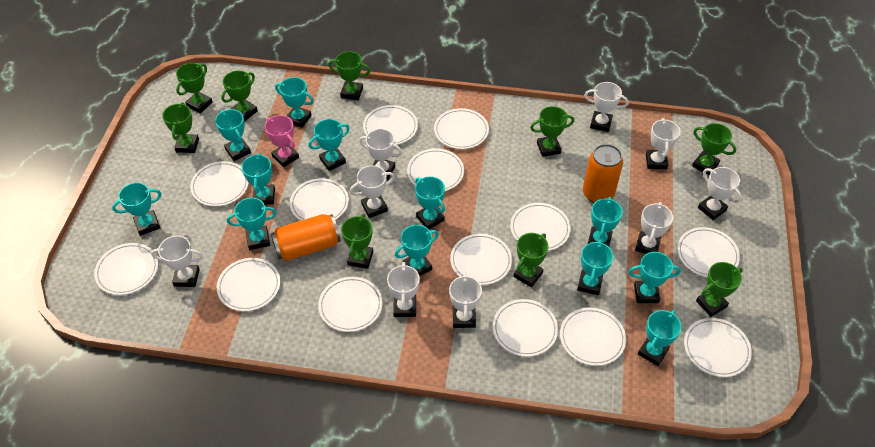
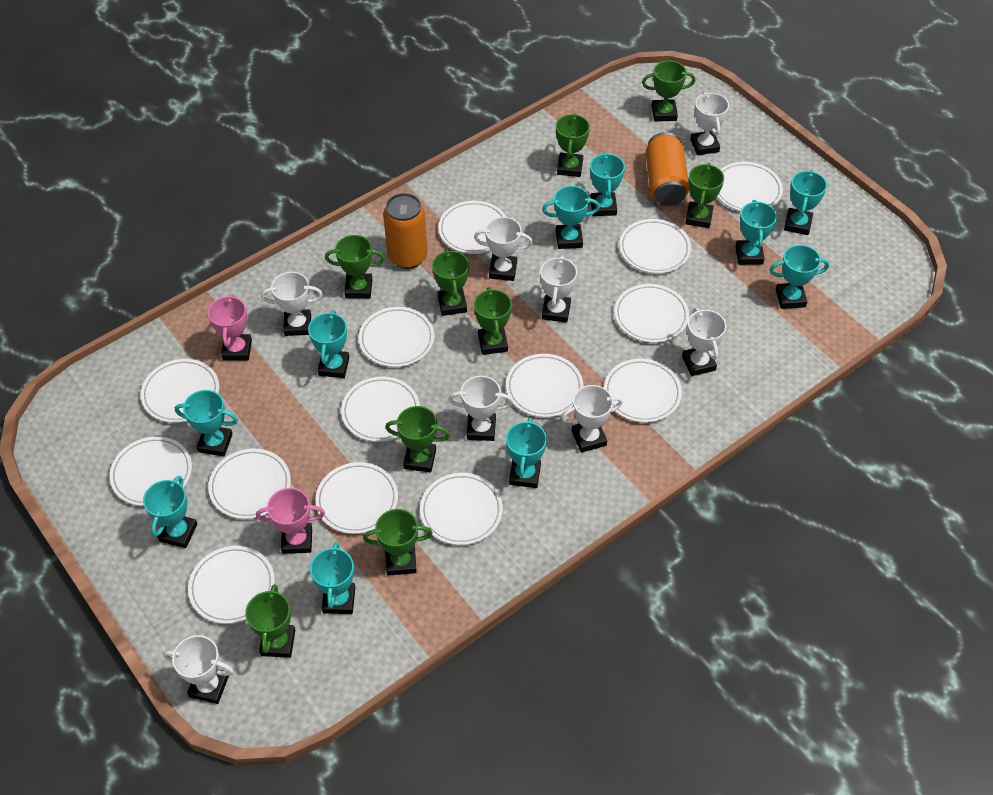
pink trophy: [265,115,299,167] = 1 -> [208,294,252,360] [256,488,325,554] = 2
turquoise trophy: [112,182,162,236] [215,109,251,161] [227,198,277,250] [241,153,275,205] [275,77,314,128] [309,119,350,171] [395,225,439,276] [415,176,445,229] [577,240,614,295] [588,197,623,247] [628,252,681,303] [638,310,682,366] = 12 -> [143,476,197,548] [175,390,238,456] [308,310,349,378] [310,542,355,614] [506,418,547,488] [542,186,600,249] [590,152,625,216] [735,200,777,265] [770,245,829,309] [784,170,827,235] = 10
white trophy: [151,236,203,287] [350,165,395,218] [359,129,402,180] [387,262,420,317] [449,273,482,328] [584,82,629,132] [635,202,673,254] [646,118,681,169] [698,167,742,220] = 9 -> [163,635,234,704] [261,272,323,336] [449,376,513,441] [474,217,533,281] [540,255,577,323] [561,385,623,453] [682,308,726,376] [690,92,729,155] = 8

